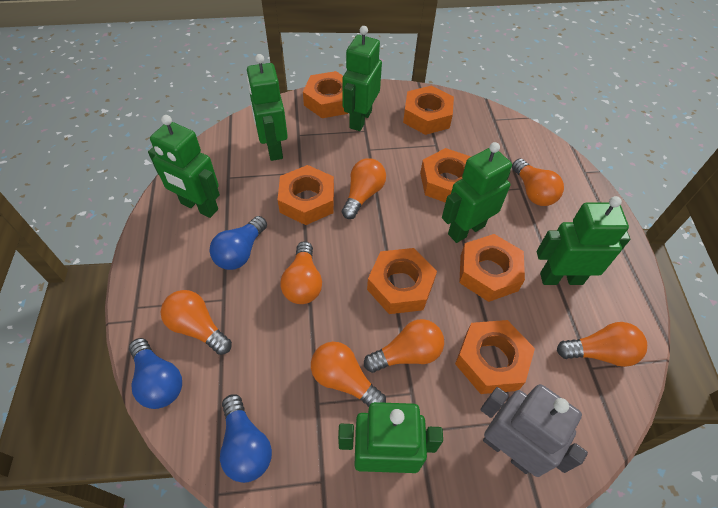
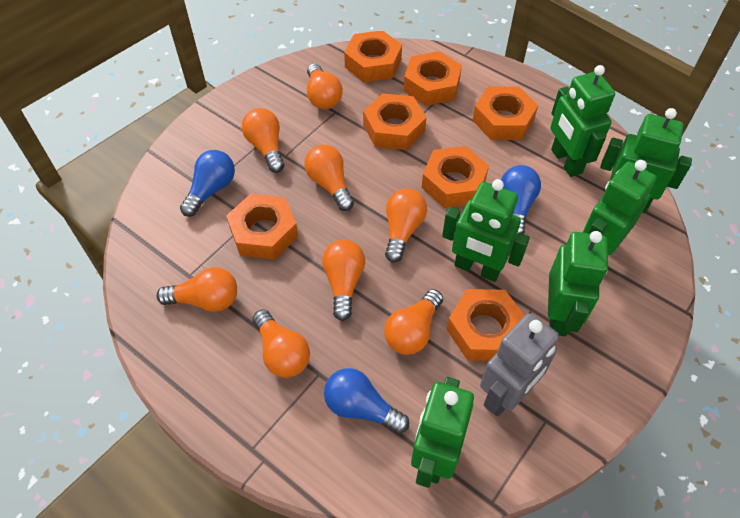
orange light bulb: [161,290,232,355] [280,241,322,304] [311,342,386,407] [342,158,386,219] [364,319,444,373] [512,158,564,206] [557,322,647,367] = 7 -> [156,267,237,312] [242,108,285,173] [252,309,310,378] [304,145,354,211] [307,63,343,109] [322,240,365,321] [384,289,443,355] [385,188,427,263] = 8

